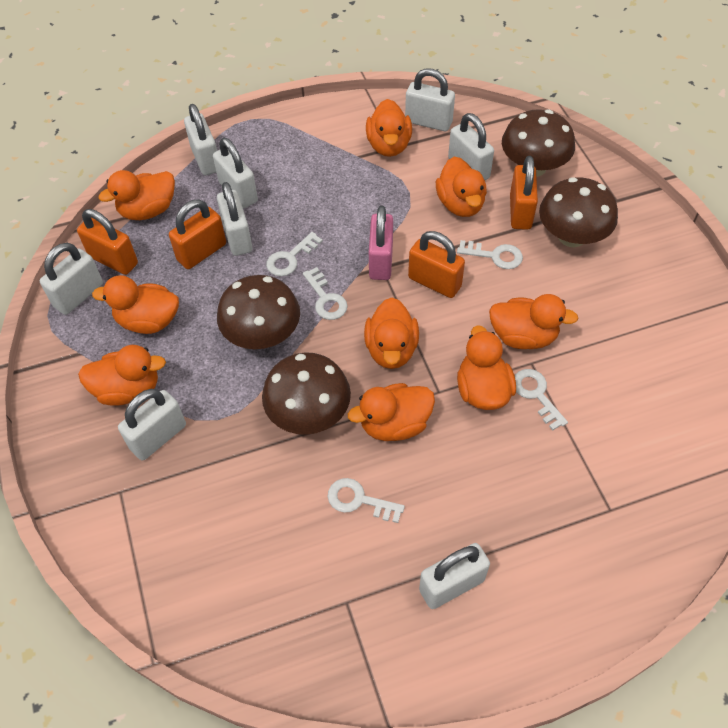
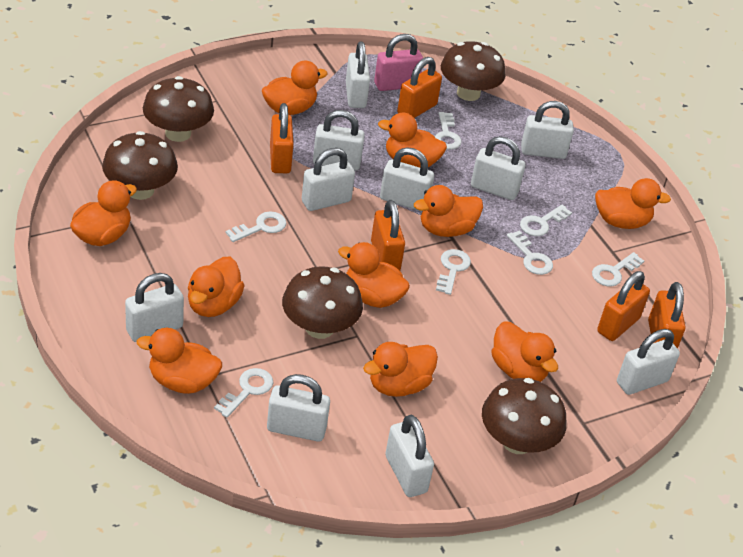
brown mushroom: [217,275,300,349] [262,352,351,435] [502,109,575,177] [539,177,618,247] = 4 -> [102,131,178,200] [143,76,214,142] [282,266,363,339] [441,41,506,101] [482,378,567,454] = 5
orange duck: [78,345,166,406] [92,275,179,334] [99,170,175,220] [348,383,435,441] [364,298,419,369] [366,99,412,157] [436,157,487,217] [457,325,516,410] [489,294,578,349] = 9 -> [70,180,137,246] [137,328,222,394] [188,257,245,317] [262,61,327,115] [338,242,410,308] [363,342,438,397] [378,113,447,167] [414,185,483,237] [491,322,558,382] [595,178,671,229] = 10
orange padlock: [77,209,138,275] [169,200,226,269] [408,231,465,298] [510,156,538,230] = 4 -> [270,103,294,173] [371,200,405,271] [397,57,442,118] [597,271,650,341] [648,282,685,349] = 5
white key: [266,232,323,276] [303,267,348,320] [328,478,405,523] [457,240,523,269] [515,369,568,430] = 5 -> [214,368,273,418] [226,212,287,242] [435,112,462,150] [436,249,471,295] [507,230,553,275] [520,205,572,236] [592,252,644,286] = 7
white padlock: [40,243,103,315] [118,389,186,460] [184,104,217,175] [213,138,258,209] [217,182,252,256] [405,68,455,131] [419,543,490,609] [448,113,494,180] = 8 -> [125,273,184,342] [267,374,330,442] [302,148,355,211] [313,110,365,171] [346,42,370,108] [380,147,434,211] [385,415,434,497] [471,136,525,200] [521,101,574,159] [617,329,680,395] = 10

